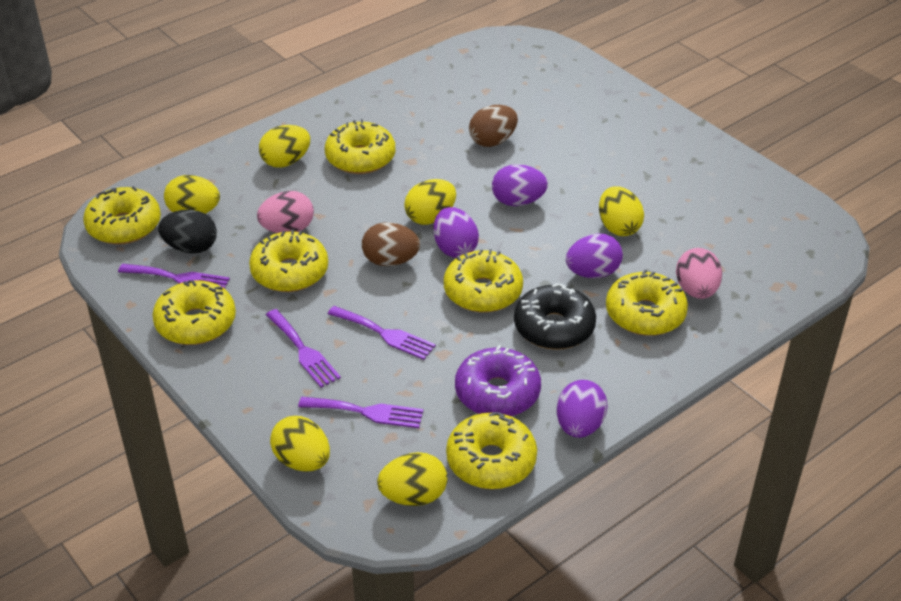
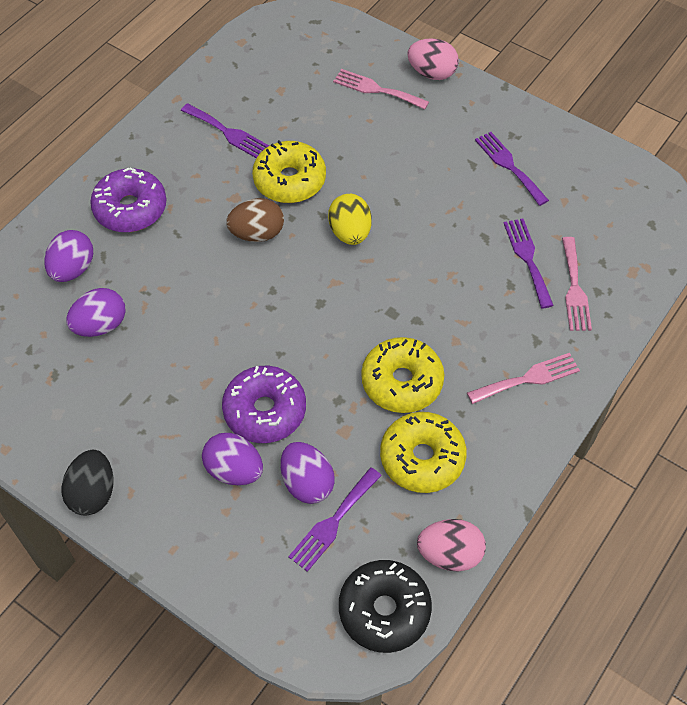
brown egg: [362,223,420,266] [469,105,518,147] = 2 -> [226,198,284,242] = 1
pink fork: none = 0 -> [333,69,429,110] [467,353,580,404] [562,237,592,331] = 3
purple donut: [455,345,541,416] = 1 -> [90,167,167,232] [222,366,306,443] = 2
yellow donut: [83,186,161,245] [152,280,236,345] [249,230,328,292] [325,119,395,174] [444,249,523,313] [446,412,537,489] [606,270,688,336] = 7 -> [252,140,326,203] [361,337,444,413] [380,412,467,493] = 3
yellow egg: [164,175,220,214] [259,125,310,168] [270,416,330,471] [377,452,447,506] [404,179,456,225] [599,186,644,236] = 6 -> [328,194,372,245] = 1

